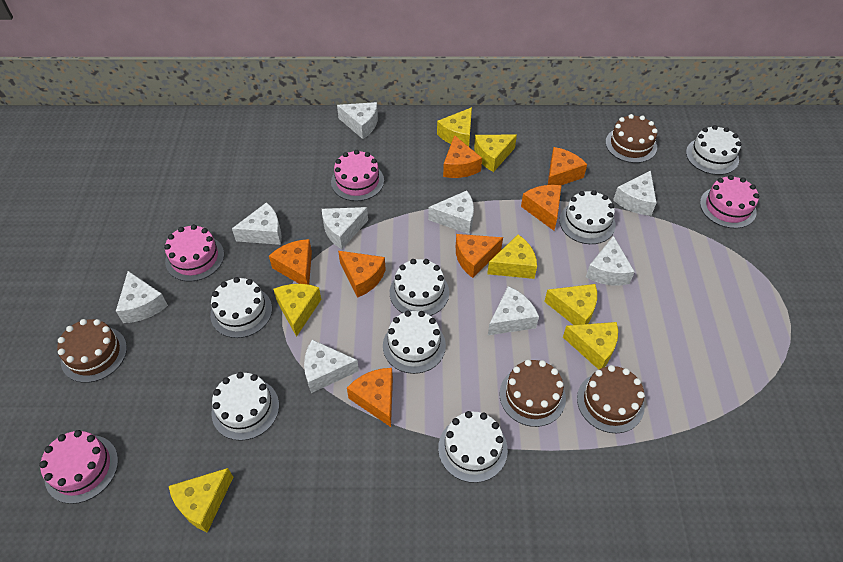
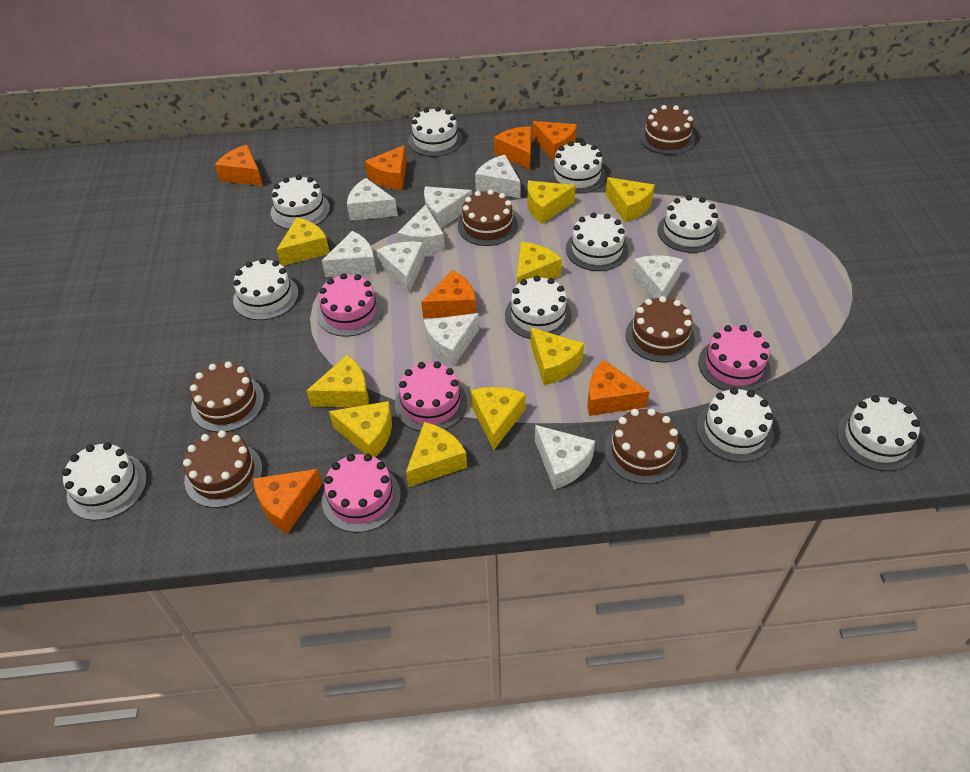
brown cake: [57,319,127,383] [500,360,566,427] [577,365,645,433] [606,114,658,163] = 4 -> [183,430,262,508] [190,361,264,432] [458,189,518,246] [604,408,681,484] [625,296,695,363] [640,105,695,155] = 6
white cake: [210,277,272,338] [211,372,279,441] [383,311,446,374] [390,259,449,316] [438,411,508,483] [559,190,616,244] [686,125,741,175] = 7 -> [62,442,147,521] [233,258,299,320] [271,175,330,229] [408,107,463,157] [505,276,572,339] [549,141,606,194] [566,213,628,271] [657,195,720,253] [697,388,774,462] [837,395,920,471] = 10
yellow cheese: [169,468,233,533] [273,284,321,337] [437,107,472,147] [474,135,517,172] [487,234,537,279] [544,284,597,325] [563,322,618,370] = 7 -> [276,218,330,266] [306,355,369,407] [329,401,392,457] [406,422,467,487] [471,387,526,450] [517,242,562,285] [527,181,576,224] [531,328,584,385] [605,177,655,223] = 9

